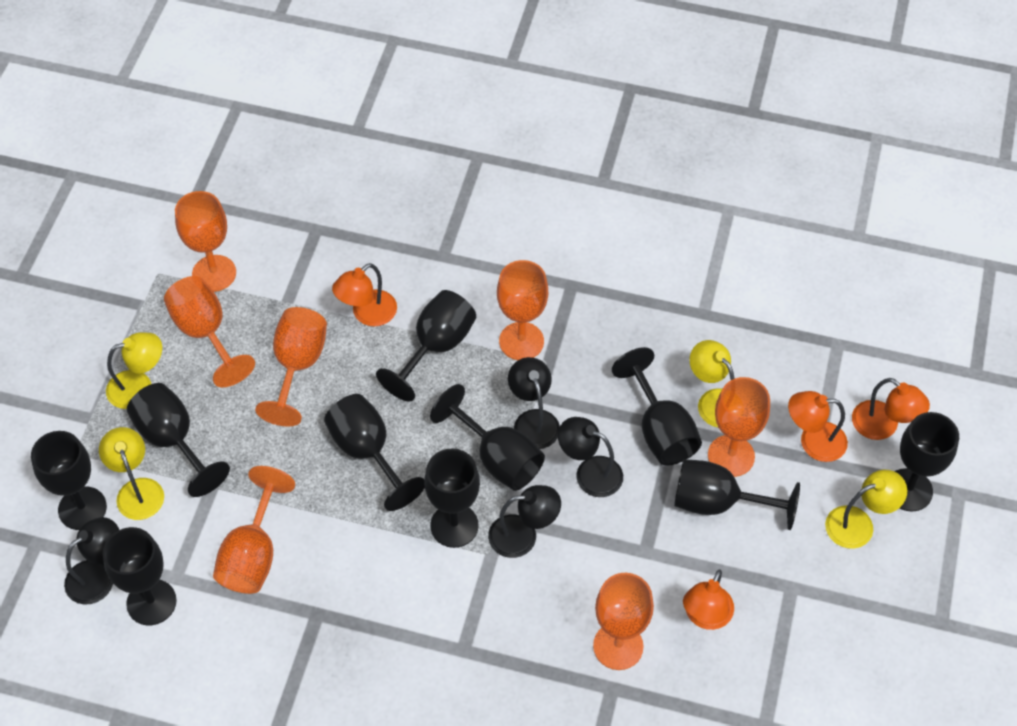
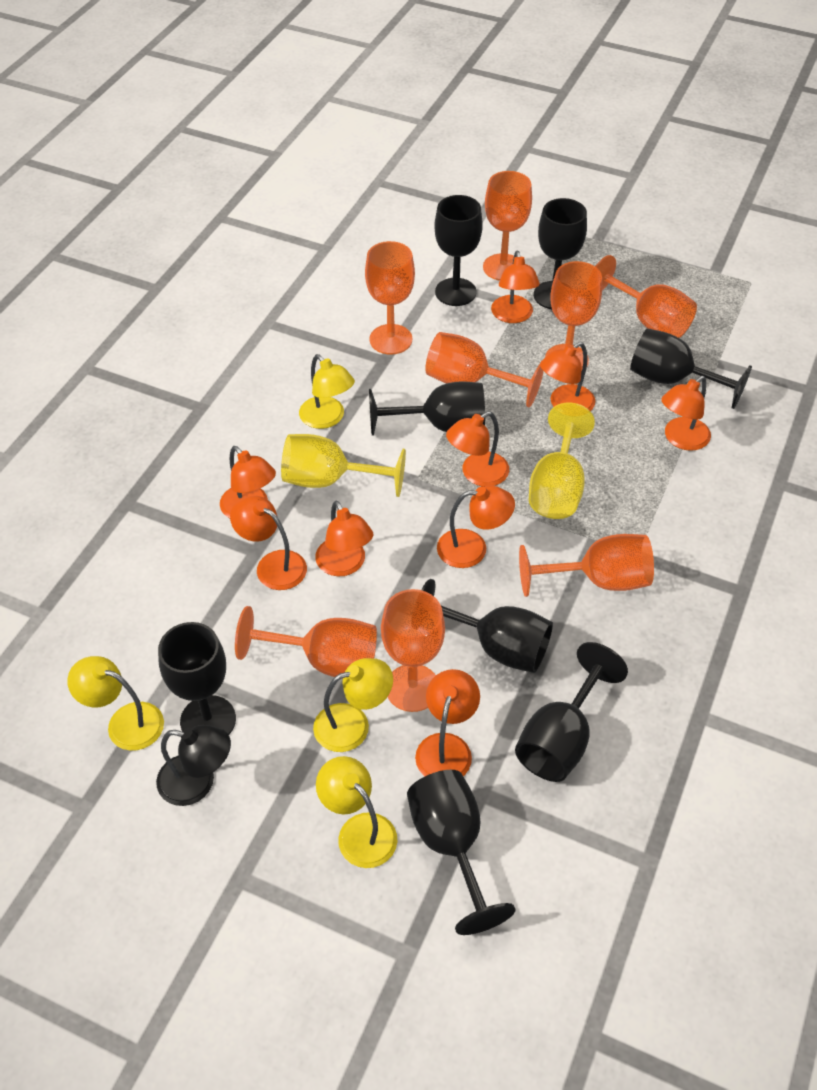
black goblet: [31,431,107,530] [103,527,177,625] [127,383,230,497] [324,394,425,511] [376,290,476,402] [424,449,480,548] [430,384,545,491] [612,347,702,466] [674,459,800,530] [894,412,959,511] = 10 -> [158,622,236,735] [369,381,485,436] [407,770,516,935] [421,579,553,673] [434,195,483,306] [515,642,628,782] [534,198,587,309] [630,328,752,409] = 8
black lamp: [64,517,119,604] [488,485,561,558] [508,357,560,449] [558,417,623,497] = 4 -> [156,725,231,806] = 1
orange goblet: [164,276,255,387] [175,191,236,292] [213,466,295,594] [255,307,327,427] [497,260,548,360] [593,573,654,670] [708,377,770,477] = 7 -> [235,606,377,679] [365,241,415,355] [381,589,445,712] [425,332,544,407] [483,171,532,281] [519,534,654,597] [545,261,602,372] [595,255,697,338] = 8
orange lamp: [332,263,397,326] [683,570,734,630] [788,391,848,462] [852,378,930,440] = 4 -> [220,446,276,518] [230,496,307,590] [315,501,373,576] [415,669,480,776] [437,486,515,568] [446,412,509,487] [491,251,540,323] [540,342,595,411] [661,376,711,451] = 9
yellow goblet: none = 0 -> [281,434,406,497] [529,403,595,519] = 2

